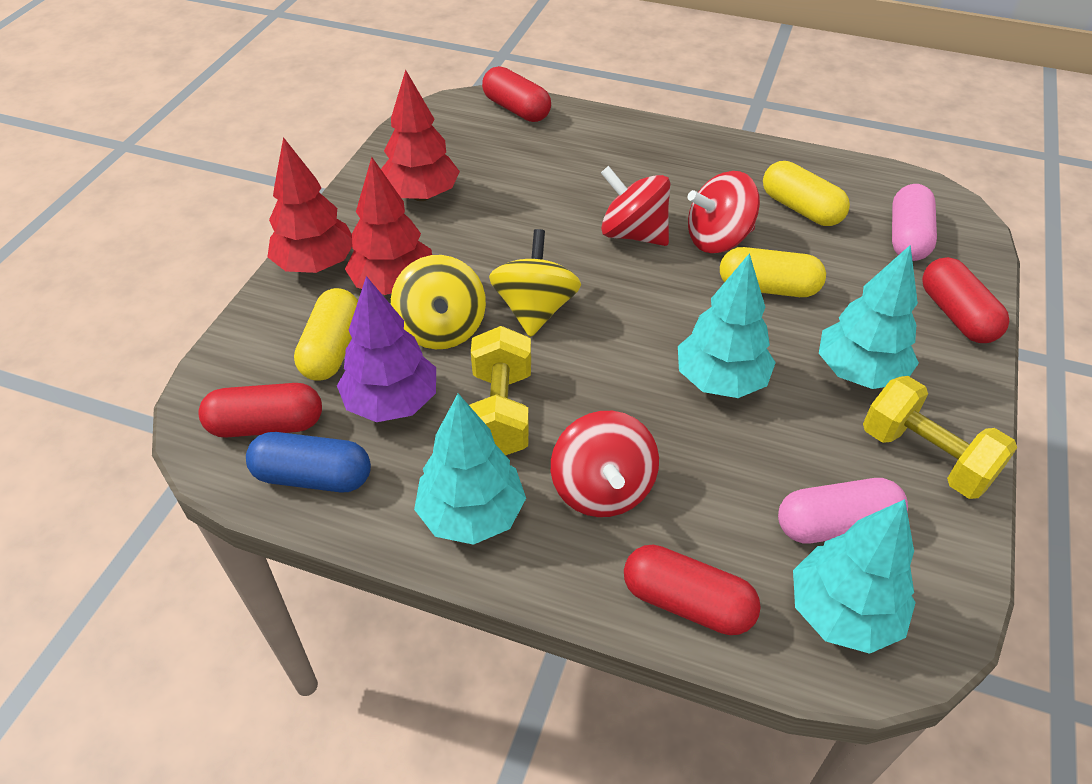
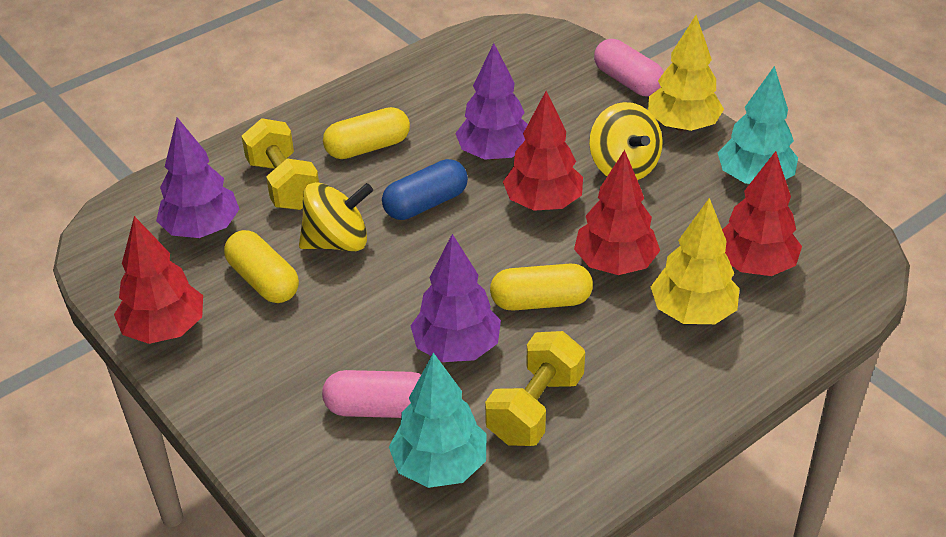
purple tree: [337,276,436,422] = 1 -> [156,117,239,238] [410,234,501,362] [455,43,528,160] = 3
red capsule: [198,383,322,438] [482,66,551,122] [624,545,761,635] [922,257,1009,343] = 4 -> none = 0
red spinning top: [551,411,659,517] [601,166,670,246] [688,171,760,253] = 3 -> none = 0
red tree: [267,137,352,273] [345,157,432,295] [381,70,460,201] = 3 -> [114,216,203,344] [503,91,583,211] [574,150,660,275] [722,151,802,276] = 4
turquoise tree: [414,393,526,545] [678,253,776,398] [793,499,916,654] [819,245,919,389] = 4 -> [389,353,487,488] [718,66,798,184] = 2
yellow tree: none = 0 -> [648,15,724,131] [651,198,740,324] = 2

